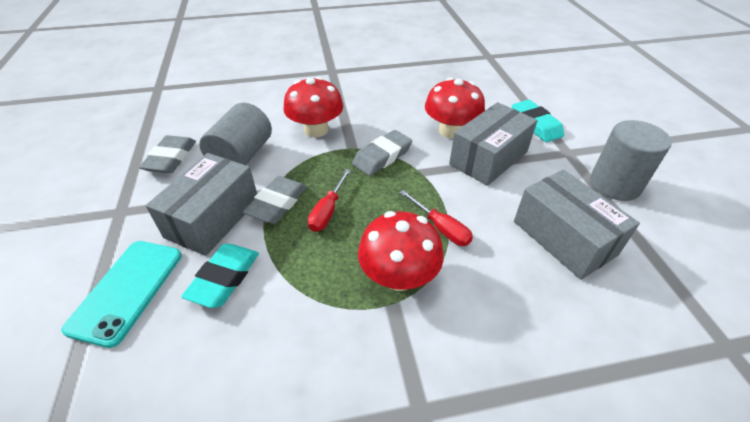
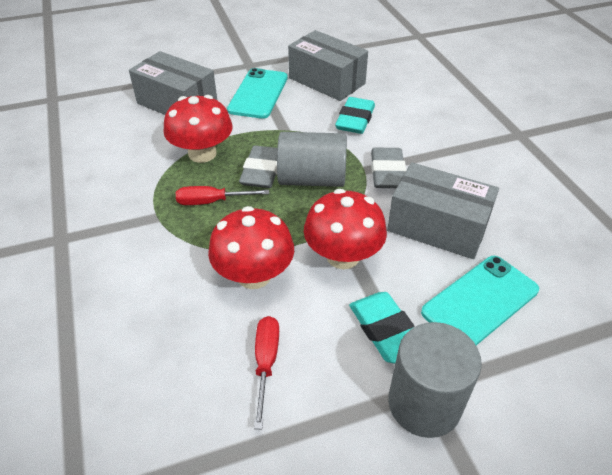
grey eraser: [139,135,196,173] [243,176,307,224] [352,130,412,176] = 3 -> [239,146,277,188] [371,147,406,188] = 2
turquoise phone: [61,241,182,348] = 1 -> [227,68,288,119] [421,256,539,345] = 2

